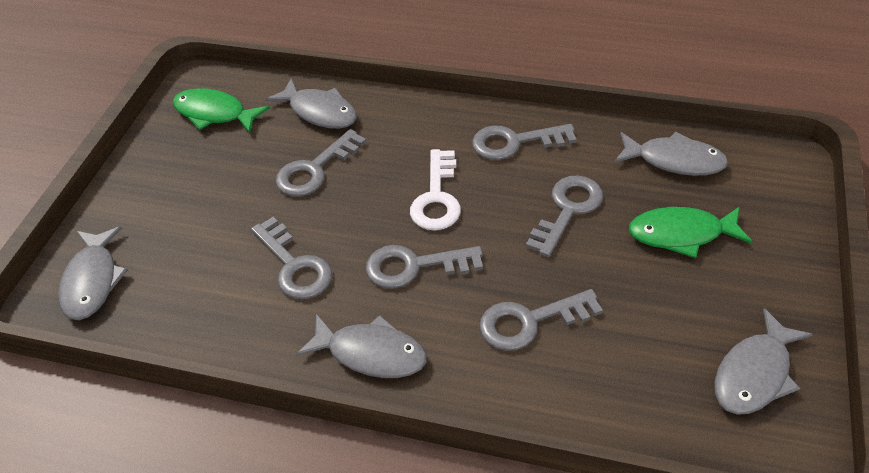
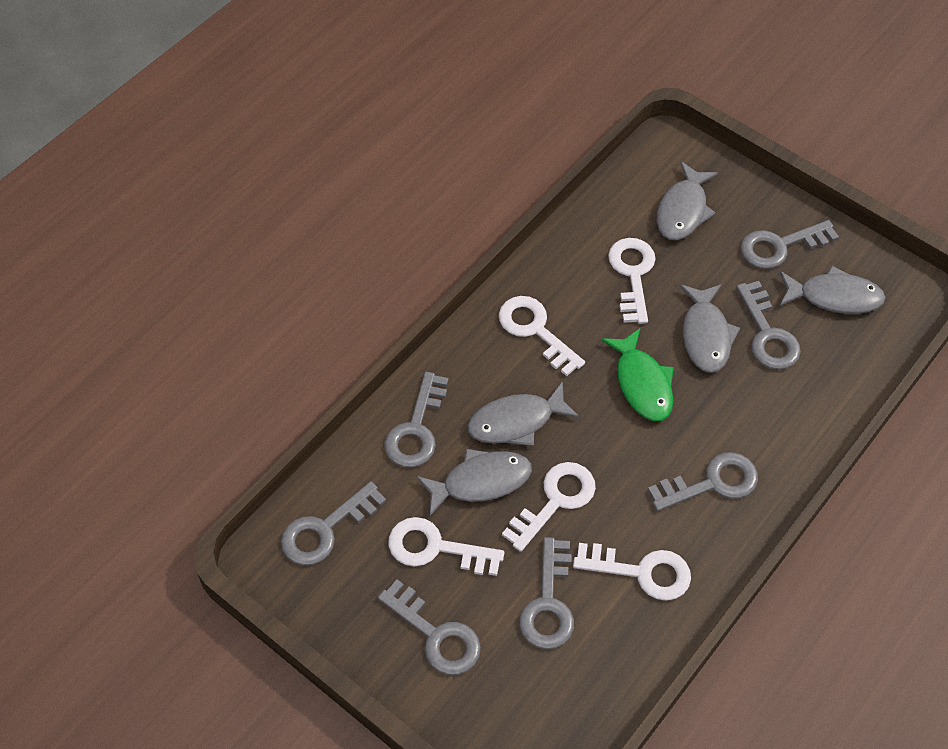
green fish: [173,88,270,133] [629,207,752,258] = 2 -> [601,328,674,421] = 1
grey key: [251,217,332,299] [276,129,366,196] [366,245,483,289] [472,124,577,160] [480,289,603,351] [526,175,603,257] = 6 -> [281,481,386,565] [378,580,481,675] [384,372,448,468] [519,537,574,649] [648,452,758,511] [736,281,801,370] [741,220,839,269] = 7
white key: [410,149,461,230] = 1 -> [388,517,504,576] [499,296,585,376] [502,462,596,552] [573,543,691,601] [608,238,655,324] = 5

